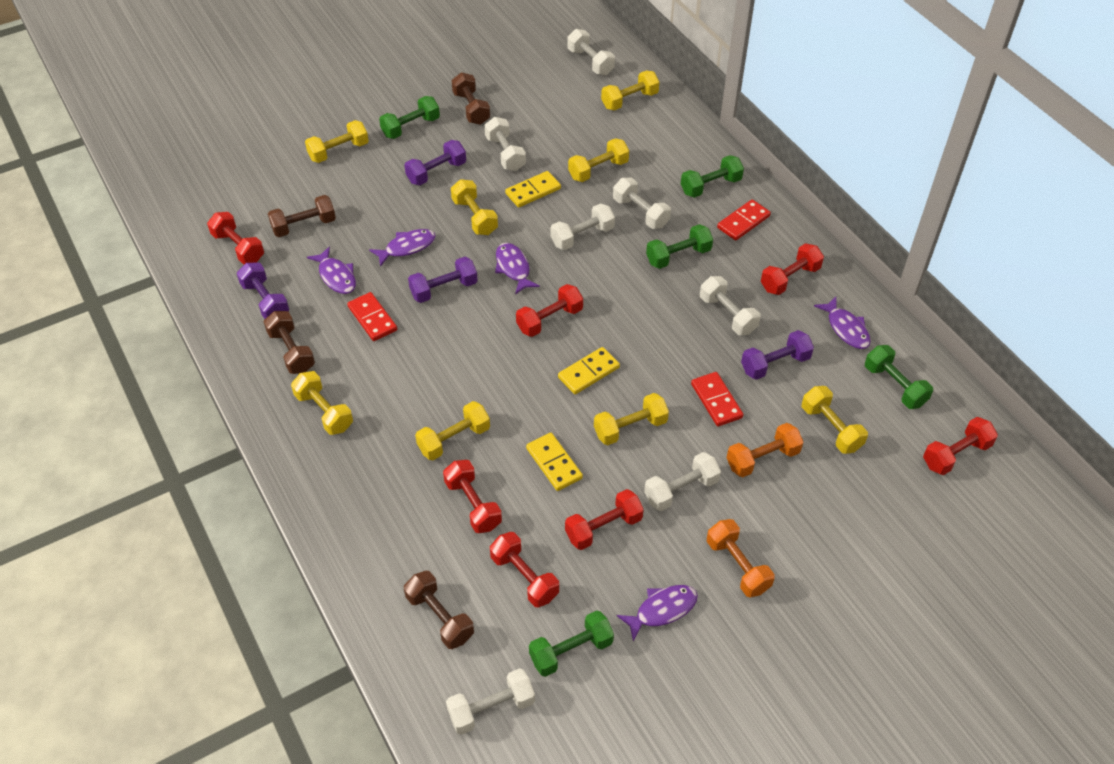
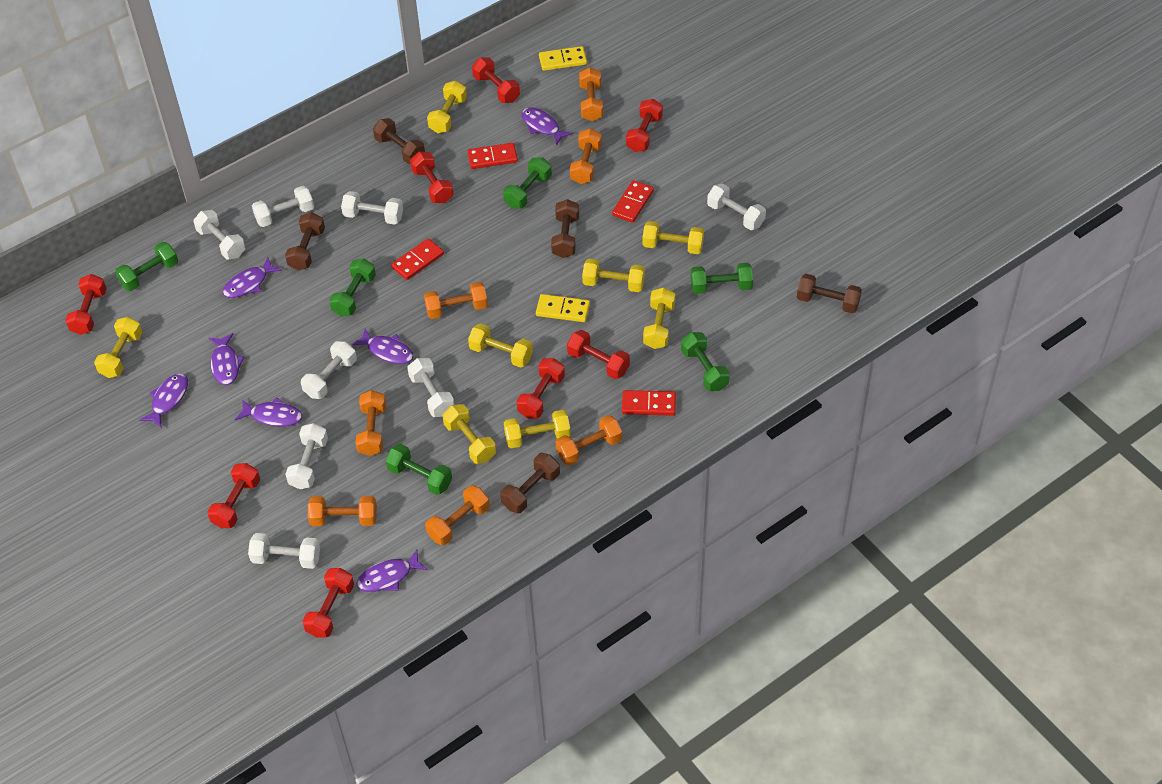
brown dumbbell: [263,311,315,374] [268,195,336,237] [404,571,474,649] [452,72,490,125] = 4 -> [285,212,325,271] [373,118,425,164] [500,453,560,513] [551,199,579,258] [797,274,862,313] = 5
green dumbbell: [379,96,440,139] [529,611,614,677] [646,224,713,269] [681,155,744,198] [865,345,933,409] = 5 -> [115,242,178,291] [329,258,376,317] [386,444,452,495] [503,157,552,209] [681,332,730,391] [691,263,753,294] = 6
orange dumbbell: [707,519,775,598] [727,423,803,477] = 2 -> [308,496,377,526] [355,390,386,456] [424,282,488,319] [425,485,490,545] [556,415,622,465] [570,128,602,184] [579,67,603,121] = 7
purple dumbbell: [237,263,289,319] [404,140,466,185] [408,257,478,303] [741,330,814,380] = 4 -> none = 0
purple fish: [307,246,356,294] [369,229,436,267] [495,243,540,294] [617,585,698,642] [814,297,871,349] = 5 -> [139,374,188,428] [209,333,245,385] [223,257,282,298] [235,397,302,427] [351,328,414,364] [356,550,428,592] [521,107,573,146] = 7
red domino: [347,292,397,341] [691,372,743,426] [717,199,771,241] = 3 -> [391,238,444,280] [467,143,518,169] [612,180,654,223] [622,390,676,416] = 4
red dumbbell: [207,212,264,264] [443,460,502,533] [490,532,559,608] [516,284,583,337] [565,489,644,550] [761,243,824,295] [923,417,998,475] = 7 -> [65,274,107,335] [207,463,260,528] [303,568,354,638] [410,152,454,203] [472,58,520,103] [517,358,565,418] [567,330,630,379] [626,99,663,152] = 8
white dumbbell: [446,668,535,735] [485,117,526,171] [551,203,615,250] [567,29,615,75] [613,178,671,229] [644,452,721,511] [700,276,761,335] = 7 -> [193,210,245,260] [248,533,320,569] [252,186,314,227] [285,423,328,489] [301,341,357,399] [341,191,403,225] [407,358,454,417] [707,183,766,230] = 8
yellow domino: [505,171,561,208] [526,433,583,491] [558,347,620,394] = 3 -> [536,294,590,322] [539,46,587,71] = 2

